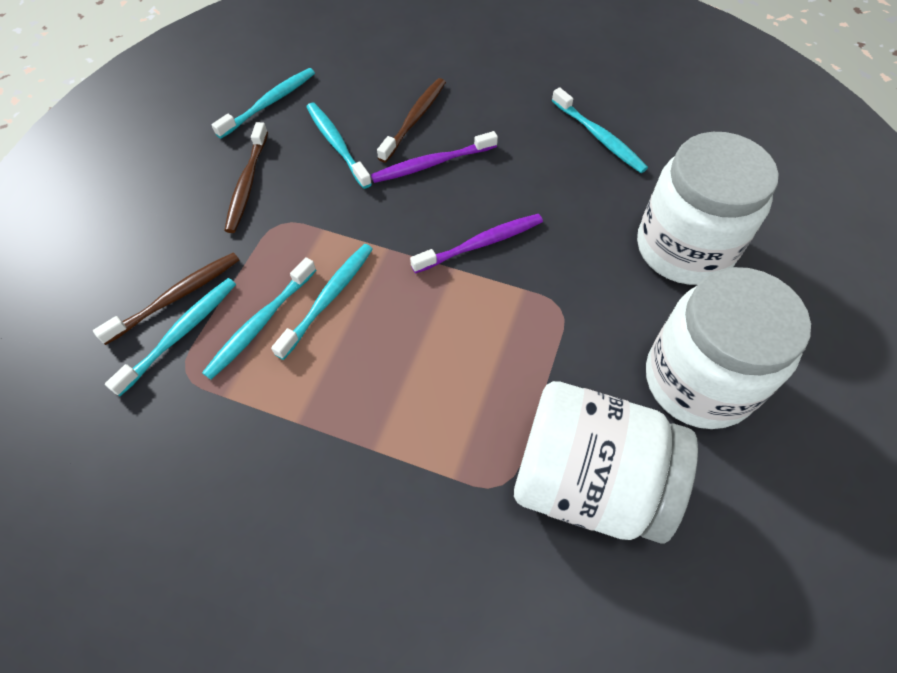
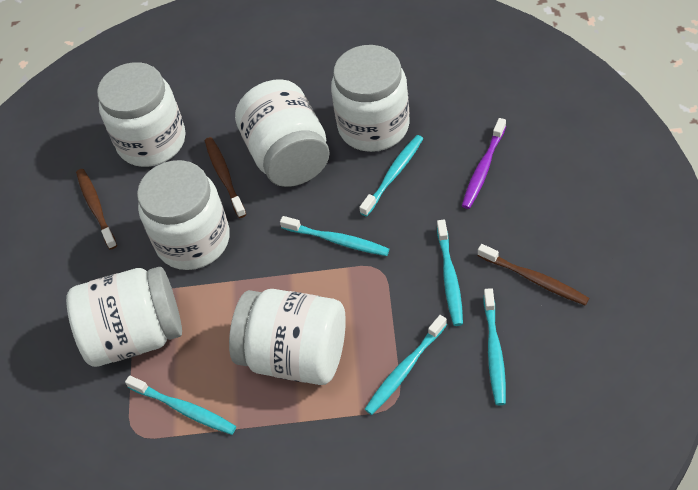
purple toothbrush: [371,131,498,183] [410,214,543,274] = 2 -> [462,118,506,209] = 1
white jar: [514,381,698,544] [637,132,779,285] [646,267,811,429] = 3 -> [66,267,182,367] [97,62,185,167] [137,160,230,270] [229,289,346,385] [235,79,330,187] [331,45,410,152] = 6

